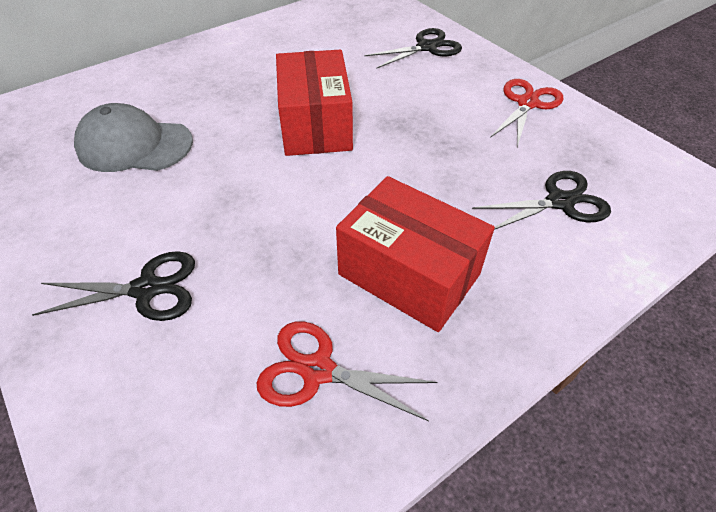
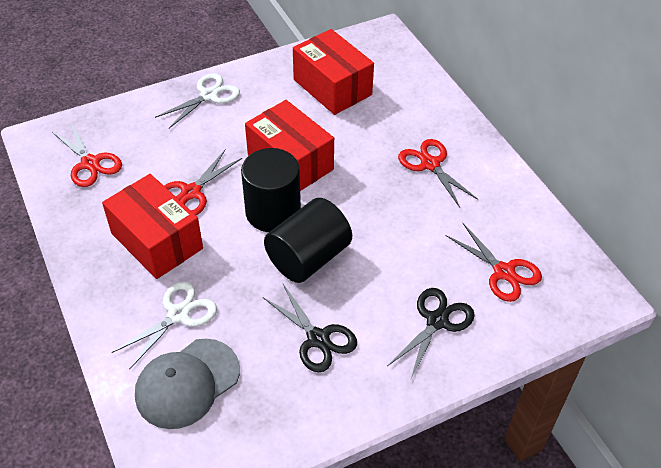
black cylinder: none = 0 -> [241,148,301,232] [264,198,352,283] = 2
black scissors: [32,251,195,321] [365,28,462,69] [472,171,611,230] = 3 -> [263,284,357,372] [387,288,475,381] = 2
red box: [276,49,353,156] [336,176,495,332] = 2 -> [102,174,203,279] [245,100,334,191] [293,29,374,115] = 3
red scissors: [257,321,437,421] [490,79,563,147] = 2 -> [52,122,122,187] [164,150,242,215] [398,139,479,208] [445,223,542,302] = 4
white scissors: none = 0 -> [112,282,217,370] [155,73,240,128] = 2

